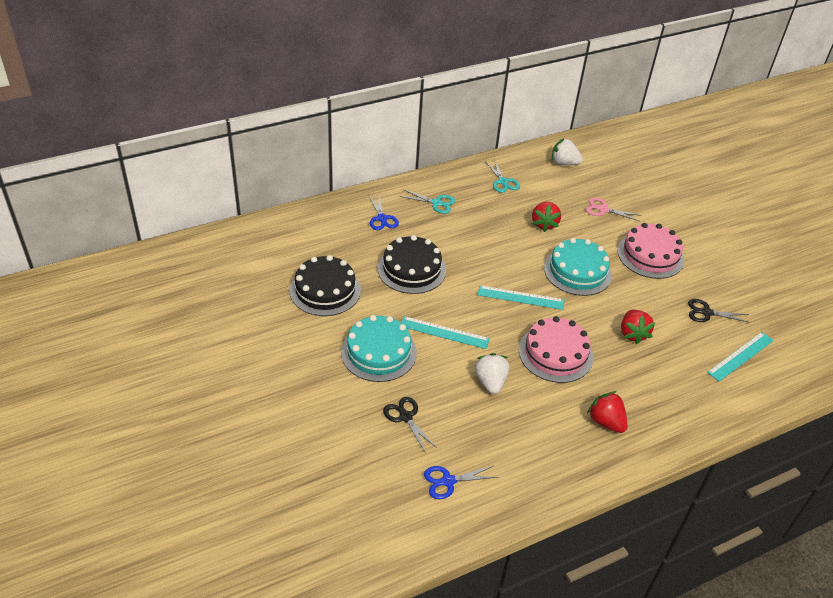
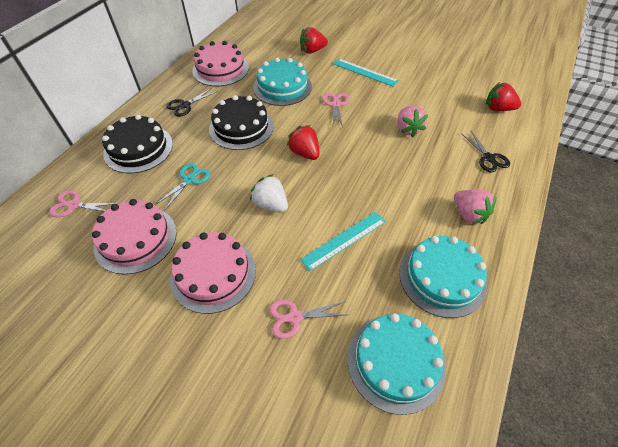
blue scissors: [369,195,399,230] [424,466,497,499] = 2 -> none = 0
pink cake: [519,316,593,383] [617,223,684,279] = 2 -> [92,199,177,275] [170,232,256,314] [192,41,249,86] = 3
pink scissors: [586,197,641,221] = 1 -> [49,190,119,217] [270,300,348,339] [322,93,349,127] = 3
pink strawberry: none = 0 -> [397,106,428,138] [454,190,496,225] = 2
turquoise cake: [341,315,417,382] [544,238,612,296] = 2 -> [253,57,312,106] [347,313,446,415] [399,236,487,318] = 3
turquoise ruler: [401,316,490,349] [478,285,564,310] [707,332,774,382] = 3 -> [300,212,386,271] [333,59,399,87] = 2
turquoise scissors: [400,190,455,214] [485,159,520,193] = 2 -> [155,163,210,211] = 1
white strawberry: [475,353,509,394] [552,138,583,165] = 2 -> [250,174,288,213] = 1

